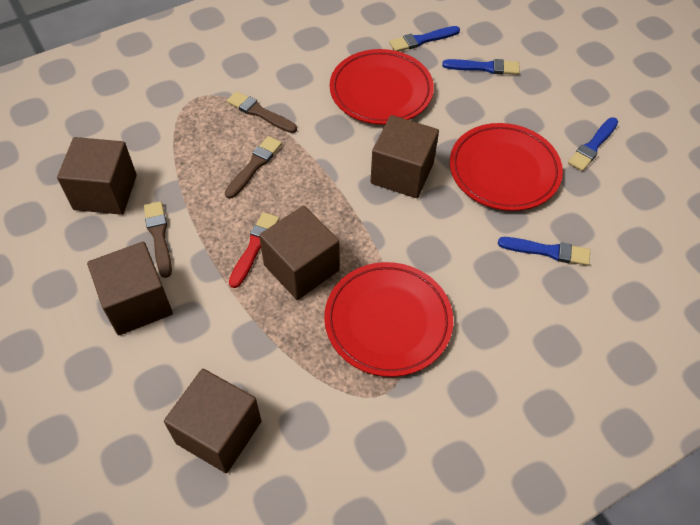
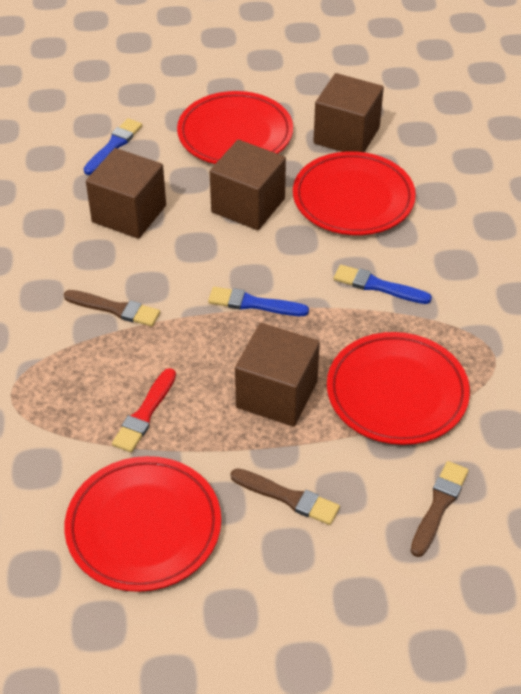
blue brush: [389,26,460,52] [442,59,520,75] [498,237,590,266] [568,118,618,171] = 4 -> [84,118,142,175] [208,287,309,316] [334,265,432,304] = 3
brown cube: [57,137,137,215] [87,242,173,335] [164,369,261,473] [259,206,339,300] [370,115,439,198] = 5 -> [86,148,166,239] [209,140,286,230] [235,323,320,427] [313,73,384,152] = 4
red plate: [324,262,453,377] [330,49,434,125] [450,123,563,211] = 3 -> [64,456,221,592] [177,91,293,164] [293,151,416,235] [327,332,470,445] = 4

